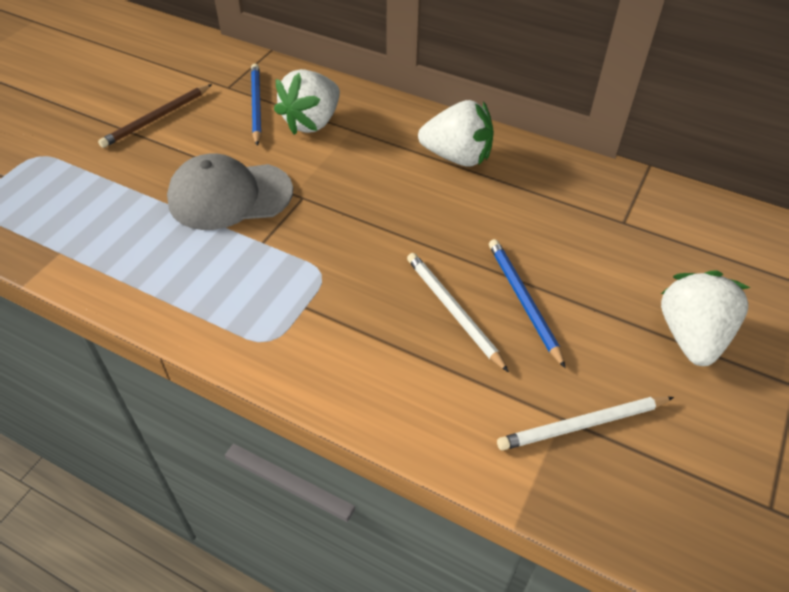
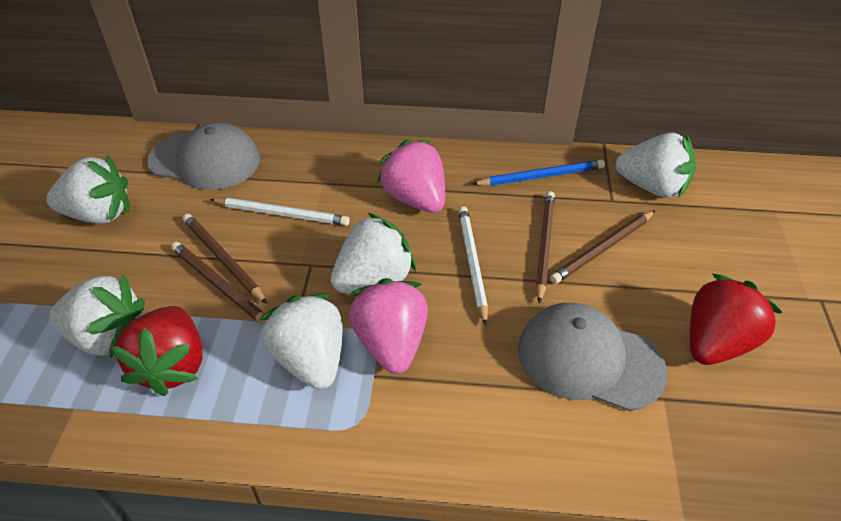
blue pencil: [251,64,261,146] [489,239,565,368] = 2 -> [472,160,605,186] = 1
brown pencil: [98,84,212,148] = 1 -> [171,242,267,325] [183,214,267,304] [536,191,555,304] [550,210,655,284] = 4
grey cap: [167,153,293,230] = 1 -> [147,123,260,190] [518,303,667,411] = 2
pink strawberry: none = 0 -> [349,278,428,374] [377,139,445,213] = 2
red strawberry: none = 0 -> [110,306,203,396] [690,274,783,365] = 2
white strawberry: [274,69,340,135] [418,100,494,167] [661,271,750,366] = 3 -> [46,155,130,224] [49,274,145,358] [259,293,342,390] [331,213,416,293] [616,133,696,198] = 5

